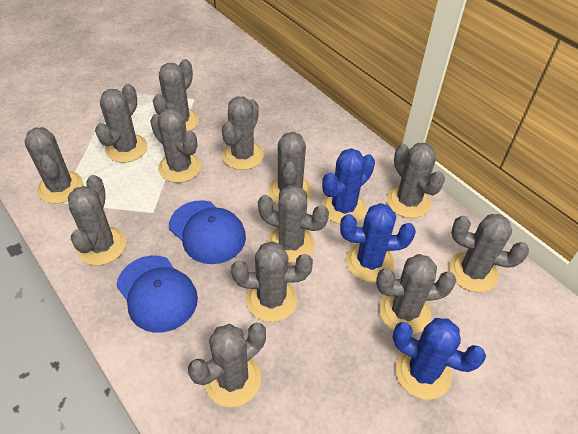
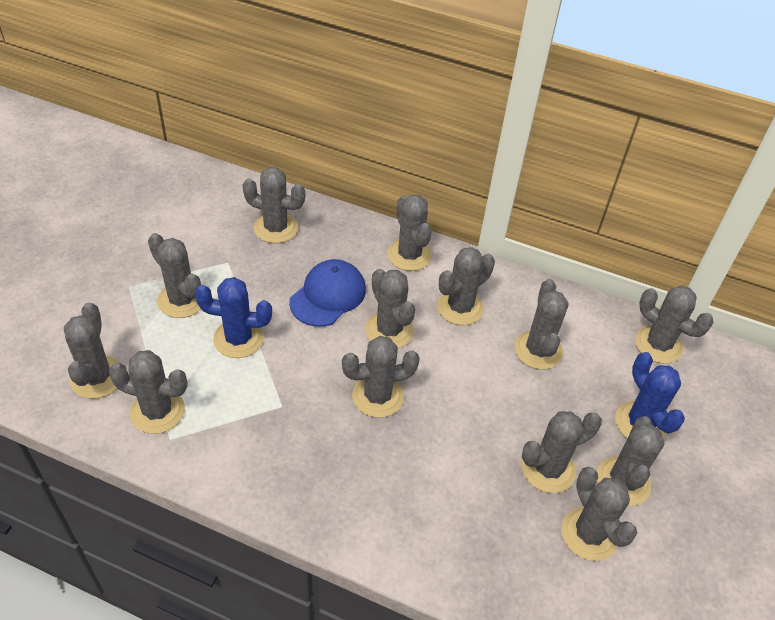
blue cactus: [322,148,375,224] [340,203,416,282] [392,318,486,400] = 3 -> [195,277,272,358] [615,352,685,439] = 2
blue cap: [117,255,198,333] [169,200,246,264] = 2 -> [289,259,366,327] = 1

